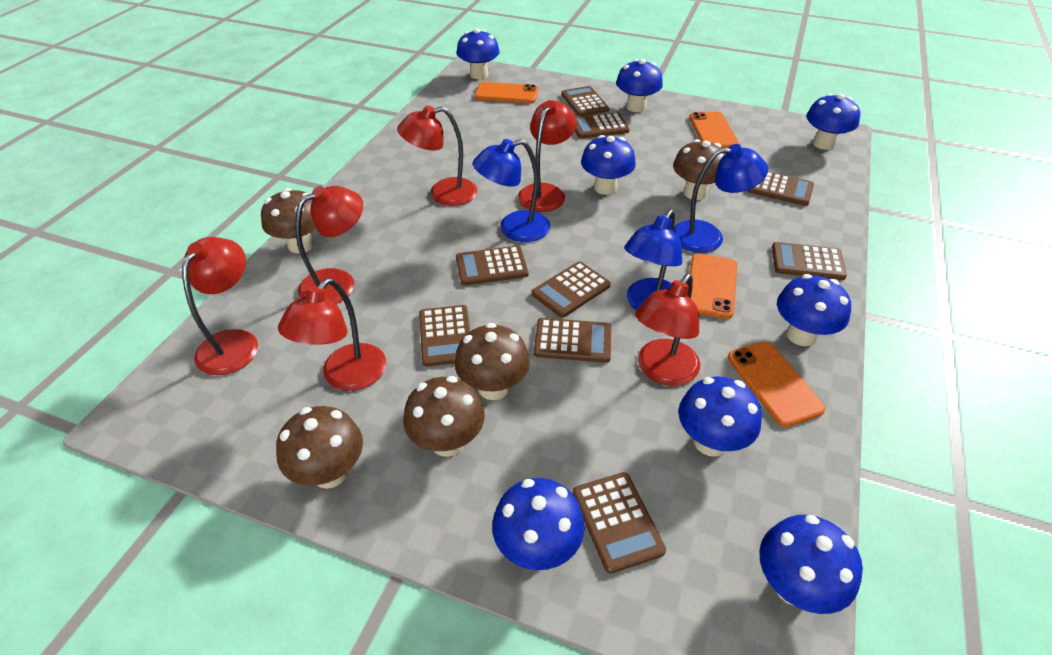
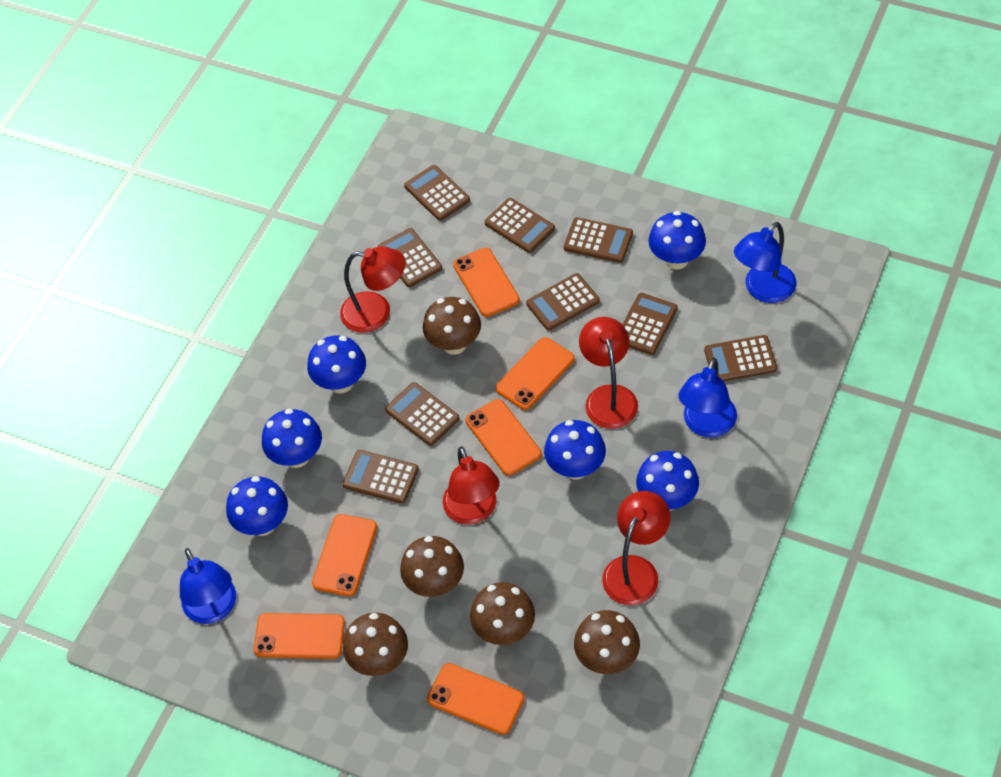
blue mushroom: [457,28,500,79] [492,478,585,570] [581,135,636,195] [616,59,663,112] [678,376,762,457] [759,515,863,614] [777,274,851,346] [806,93,860,150] = 8 -> [226,476,288,536] [262,409,322,468] [307,335,366,394] [544,420,606,480] [636,451,699,511] [648,211,706,270] = 6
orange phone: [475,82,538,104] [689,112,739,148] [690,254,737,319] [728,341,825,427] = 4 -> [254,613,345,659] [312,514,377,596] [427,663,524,735] [453,248,520,317] [466,399,542,476] [496,337,575,410] = 6
red lamp: [182,237,258,375] [278,278,386,391] [295,186,363,304] [397,105,478,206] [518,100,577,212] [635,274,700,386] = 6 -> [340,246,405,333] [443,446,500,524] [579,317,638,429] [602,491,670,605] = 4

